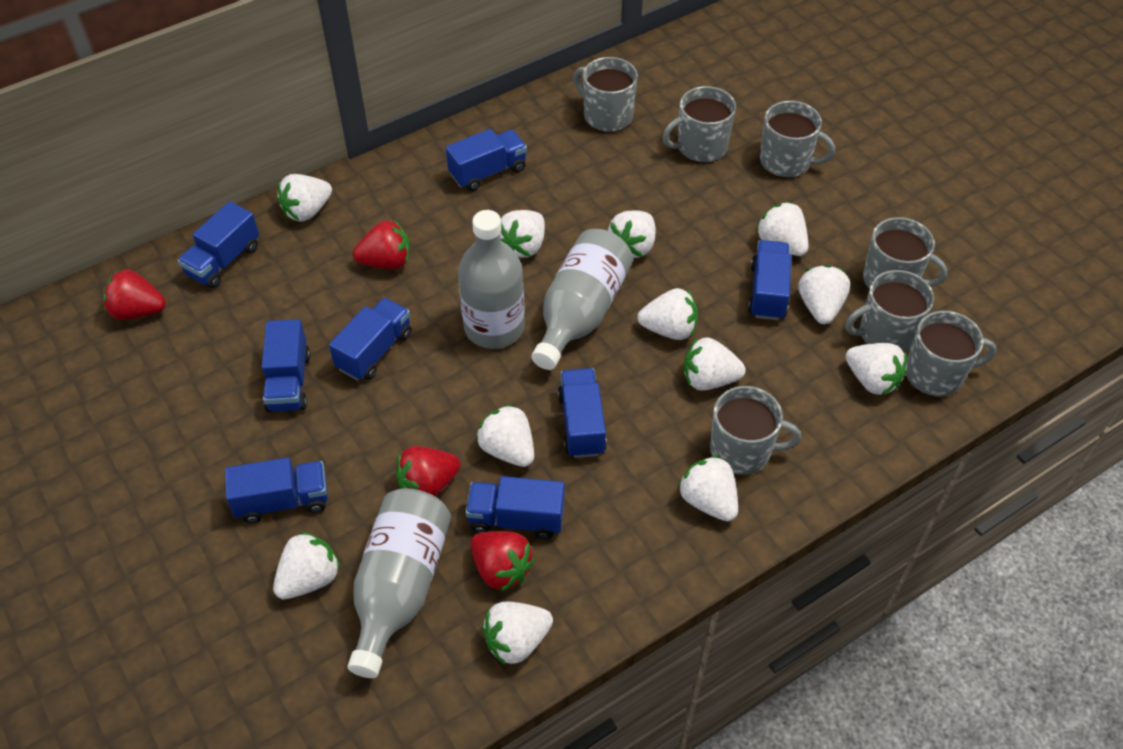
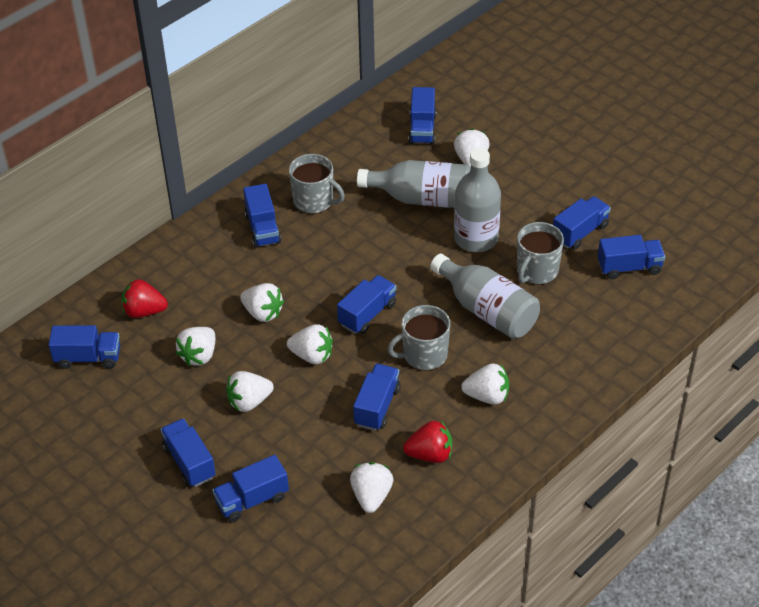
blue truck: [178,201,259,288] [225,457,328,524] [262,319,310,412] [329,297,412,381] [446,129,527,191] [466,476,564,539] [558,368,607,458] [748,240,791,320] = 8 -> [49,325,120,369] [160,418,216,487] [213,455,289,522] [243,184,281,248] [337,275,396,334] [353,364,401,431] [408,87,436,144] [553,196,611,250] [598,235,665,279] = 9
grey mug: [573,57,638,133] [663,86,736,163] [710,386,801,475] [760,101,835,178] [845,270,934,352] [863,217,948,289] [906,311,997,397] = 7 -> [289,154,345,214] [387,305,450,371] [517,222,564,285] = 3
red strawberry: [103,269,166,320] [353,220,410,269] [395,446,460,496] [470,531,535,592] = 4 -> [122,279,168,318] [403,420,452,463] = 2
white strawberry: [273,531,341,599] [277,174,332,222] [476,404,534,467] [482,602,553,666] [500,210,545,258] [608,210,656,258] [637,288,698,340] [678,456,738,521] [684,337,746,391] [756,202,809,256] [799,265,850,324] [846,343,907,395] = 12 -> [176,327,215,366] [226,371,274,412] [240,283,284,322] [287,324,333,364] [350,462,393,513] [454,129,490,168] [461,363,510,405] = 7

